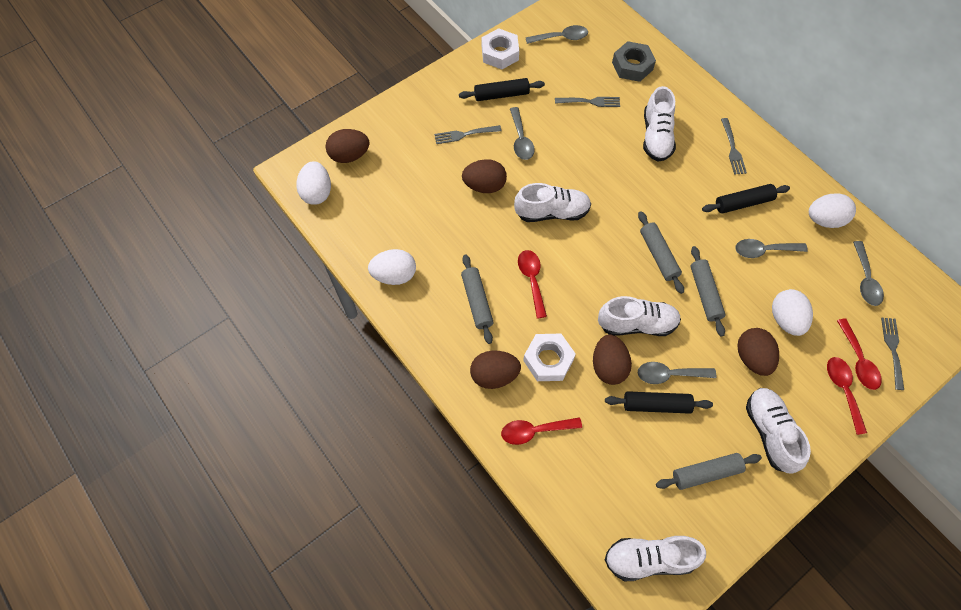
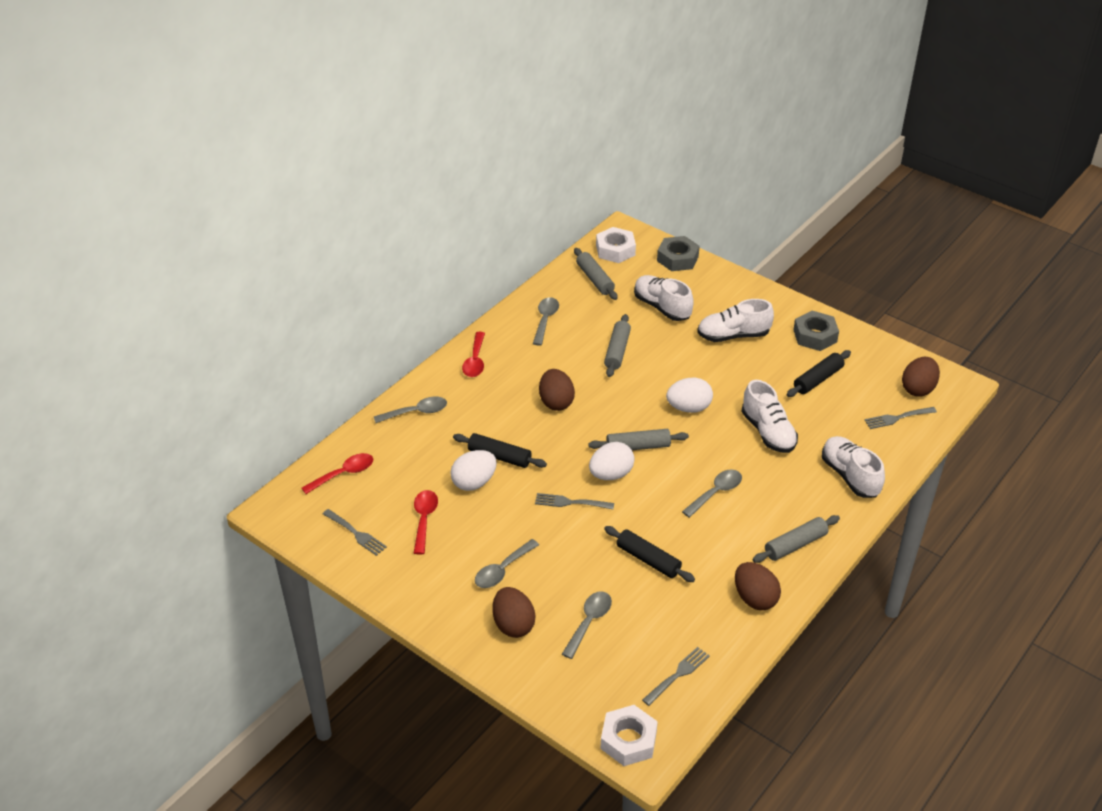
brown egg: [325,129,369,163] [462,159,507,193] [470,350,521,389] [593,335,632,385] [738,328,779,376] = 5 -> [493,587,536,638] [539,369,575,411] [735,562,781,610] [902,357,940,397] = 4
grey nut: [612,41,656,82] = 1 -> [657,236,700,271] [793,311,839,351] = 2
red spoon: [501,417,582,445] [518,250,547,319] [827,357,867,435] [837,318,882,390] = 4 -> [302,453,373,494] [414,490,438,555] [462,332,485,377] = 3
white egg: [296,161,331,205] [368,249,416,285] [772,289,813,336] [809,193,856,228] = 4 -> [450,450,497,491] [589,442,635,480] [666,378,713,413] = 3
white shoe: [514,183,591,222] [598,296,681,336] [605,536,706,581] [643,86,676,162] [746,388,811,473] = 5 -> [634,275,694,321] [697,299,774,342] [741,380,798,453] [822,436,885,498] = 4

